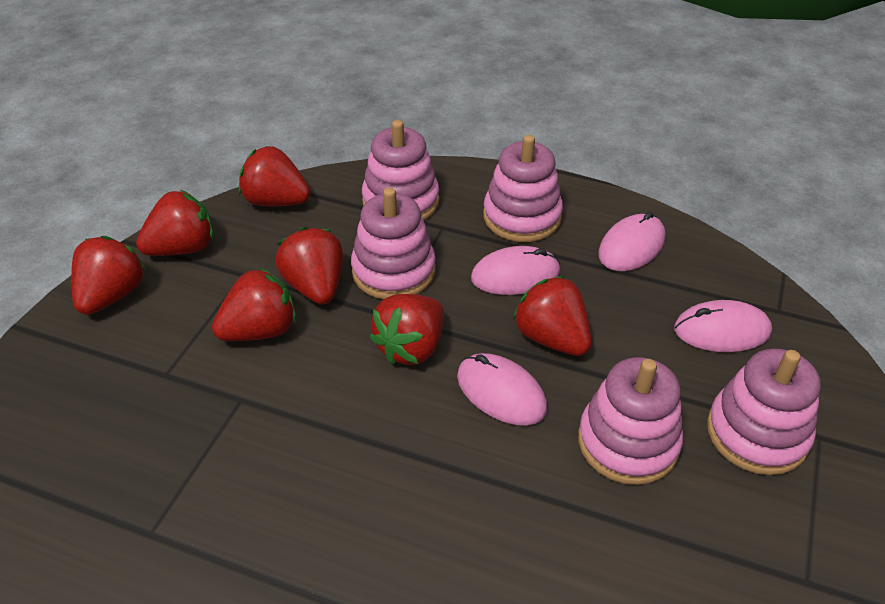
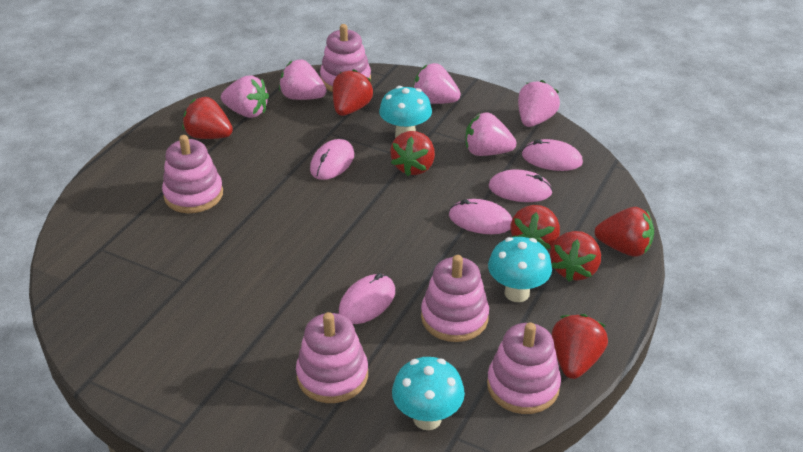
pink mouse: [457,353,547,426] [471,246,560,295] [598,212,666,271] [674,300,772,352] = 4 -> [310,139,354,180] [339,273,395,324] [449,199,512,234] [489,169,553,202] [522,139,583,171] = 5
pink strawberry: none = 0 -> [221,75,269,118] [279,59,327,100] [413,63,461,104] [466,113,516,156] [518,80,560,127] = 5
turquoise mushroom: none = 0 -> [379,86,432,138] [392,357,465,430] [488,237,552,302] = 3

